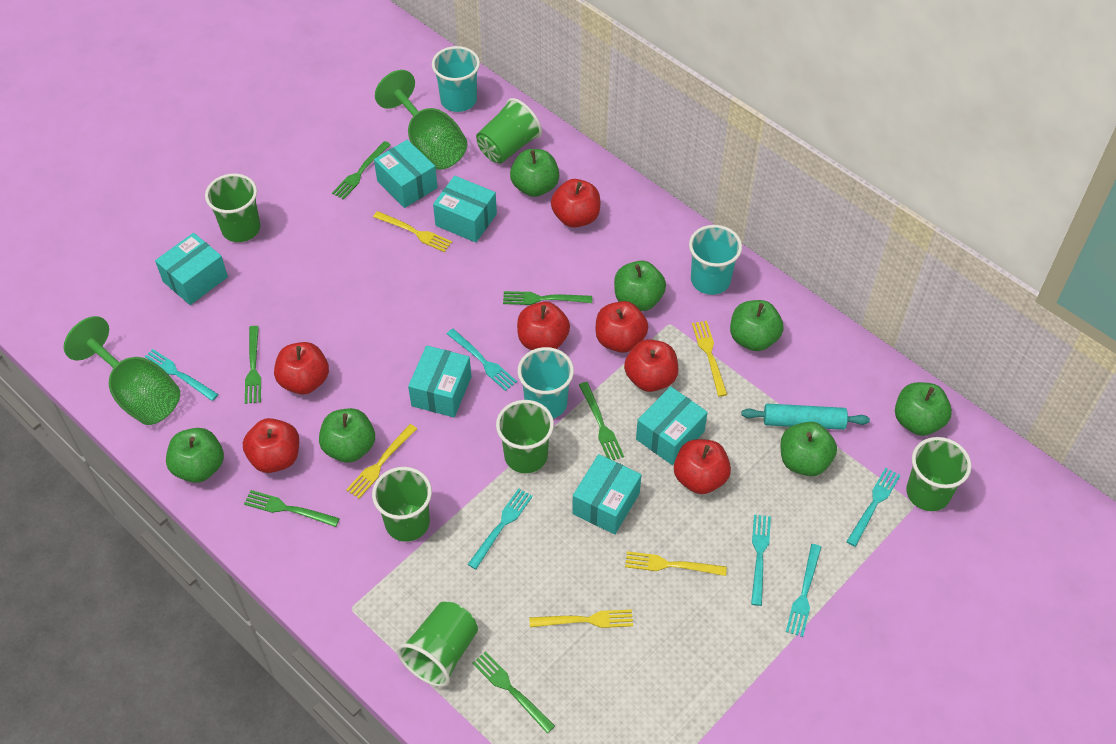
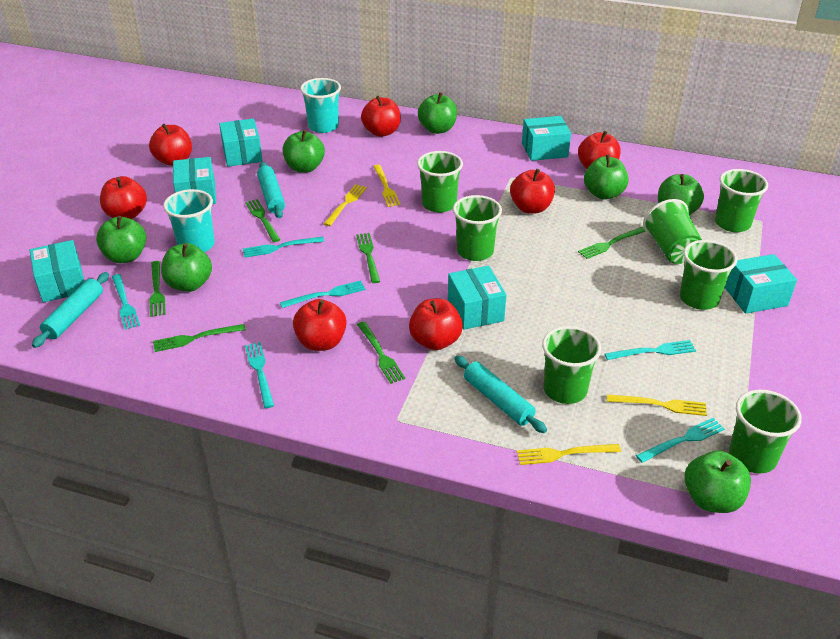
green cup: [205,174,260,242] [372,467,432,542] [397,602,478,687] [476,98,542,163] [496,400,554,473] [906,437,971,511] = 6 -> [417,151,463,213] [453,195,502,261] [542,326,601,404] [643,199,702,264] [680,240,737,310] [715,169,768,232] [729,390,802,474] = 7
green goblet: [64,316,180,425] [375,70,467,170] = 2 -> none = 0
turquoise cup: [432,46,480,112] [517,347,574,419] [689,225,742,295] = 3 -> [163,189,215,252] [300,78,341,133] = 2
turquoise rolling pin: [741,404,870,430] = 1 -> [32,272,109,348] [257,162,285,218] [455,356,547,433] = 3
yellow fork: [346,424,417,499] [373,211,452,252] [530,609,633,628] [625,551,727,576] [692,321,727,397] = 5 -> [324,184,367,226] [373,165,401,207] [517,444,621,465] [607,394,707,416] = 4

